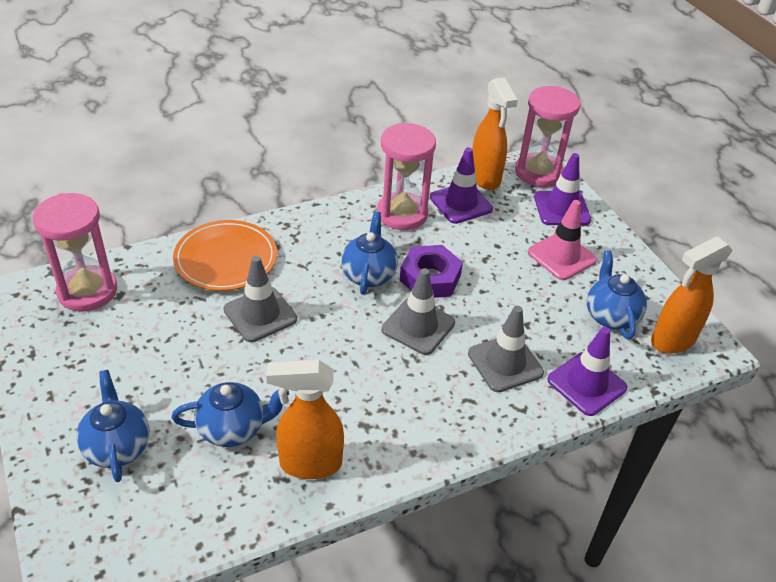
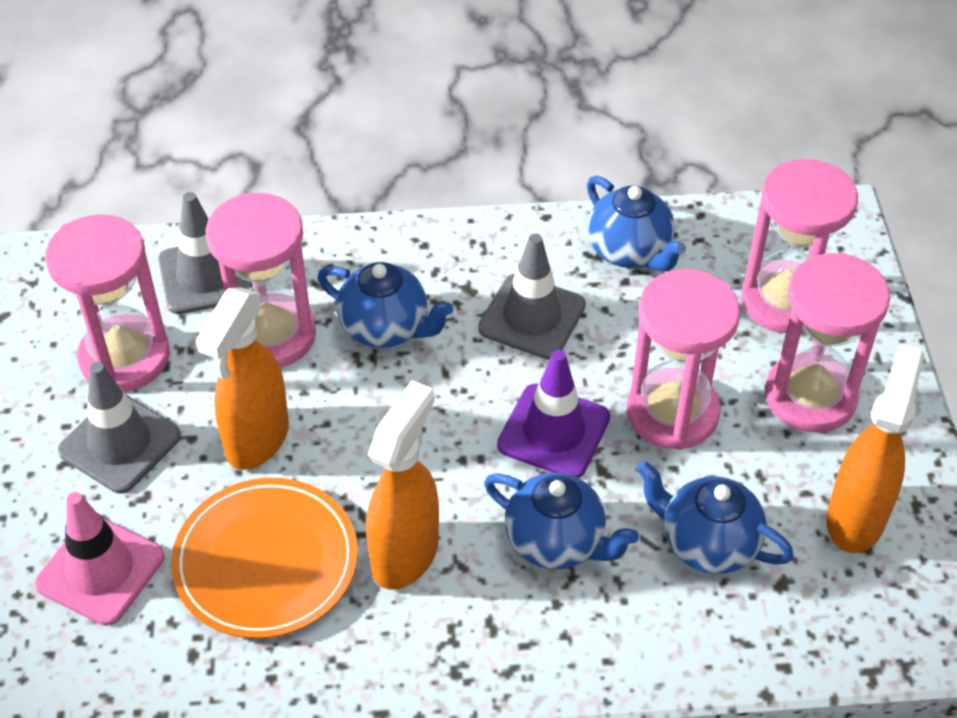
pink hourglass: [33,193,117,311] [377,123,436,230] [515,86,580,187] = 3 -> [45,214,170,392] [205,193,316,368] [627,269,740,450] [741,159,858,333] [765,253,890,433] = 5
purple nut: [400,245,463,298] = 1 -> none = 0
purple traffic cone: [430,147,493,224] [534,153,591,225] [547,327,627,416] = 3 -> [497,350,610,478] = 1

